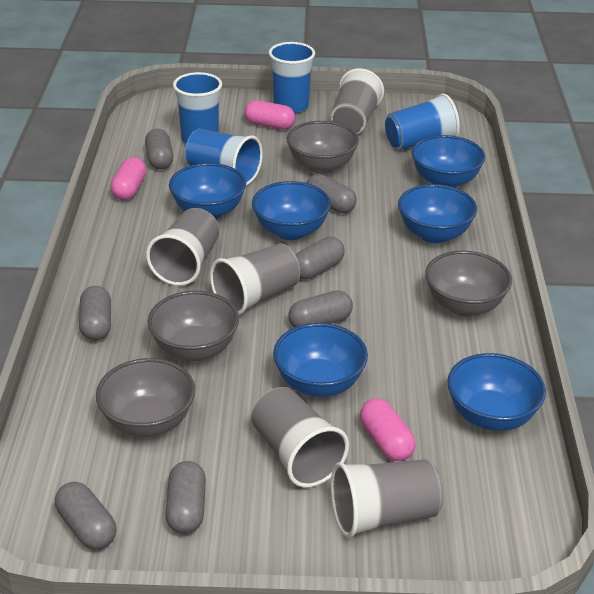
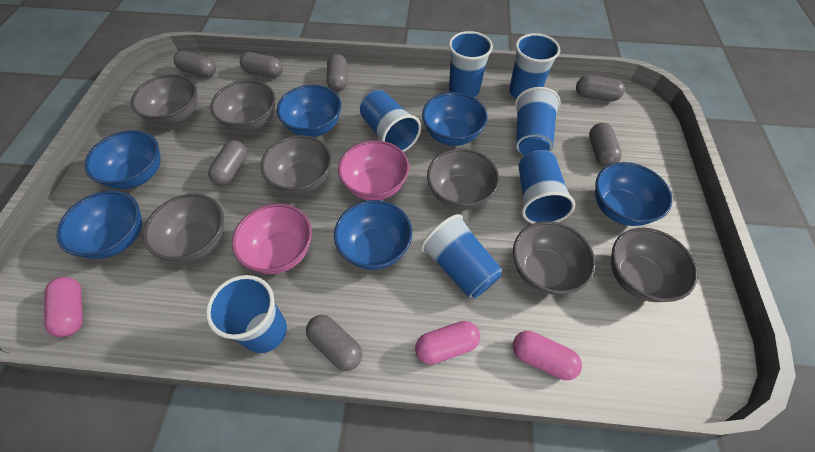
blue cup: [173,72,222,144] [185,129,263,185] [269,42,315,113] [385,94,460,150] = 4 -> [206,275,287,353] [360,90,421,152] [421,214,502,298] [449,31,493,97] [509,33,560,99] [515,87,561,155] [519,150,575,224] = 7
grey bowl: [96,358,195,437] [148,291,239,361] [287,121,359,174] [425,251,512,316] = 4 -> [131,74,198,126] [143,194,224,262] [210,80,275,132] [261,135,332,195] [427,148,499,210] [513,221,595,295] [611,227,698,302] = 7
grey cup: [146,208,220,286] [210,244,300,315] [251,387,349,488] [331,68,384,134] [331,459,443,538] = 5 -> none = 0
pink bowl: none = 0 -> [232,204,312,274] [338,140,409,200] = 2

